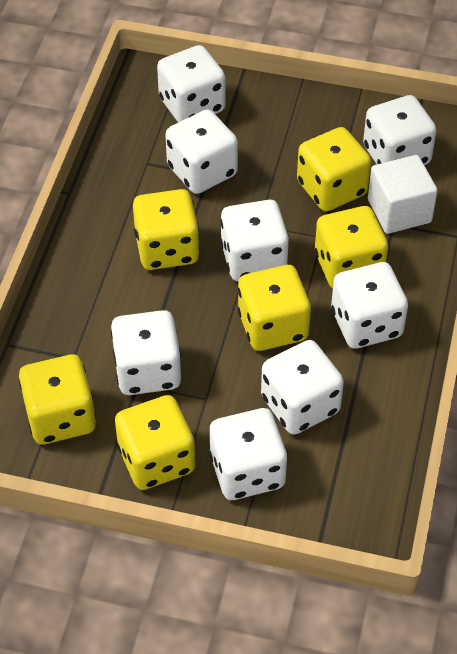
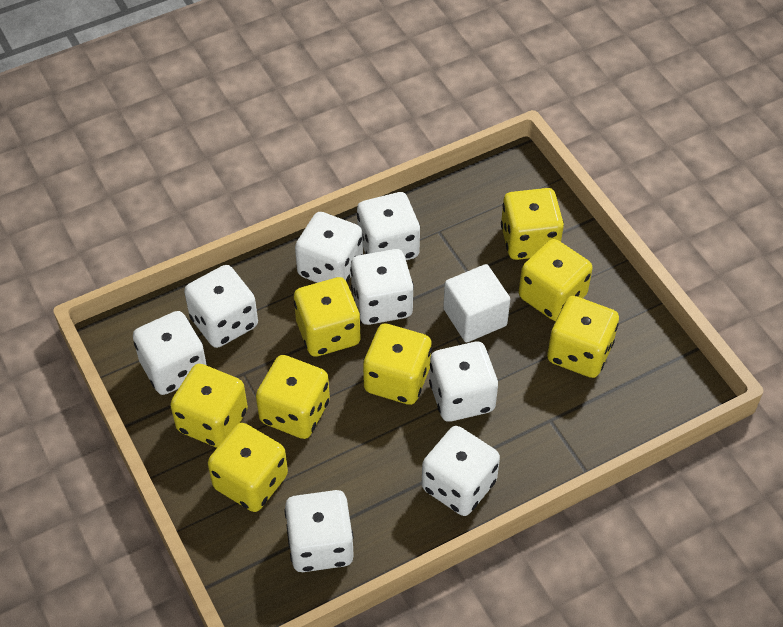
yellow dice: [19,354,96,444] [115,395,195,490] [133,189,200,270] [238,265,311,351] [297,127,371,211] [315,206,388,289] = 6 -> [170,364,248,448] [208,423,288,512] [256,355,330,439] [294,277,361,357] [363,324,432,405] [501,188,564,260] [519,239,593,321] [547,296,619,378] = 8

